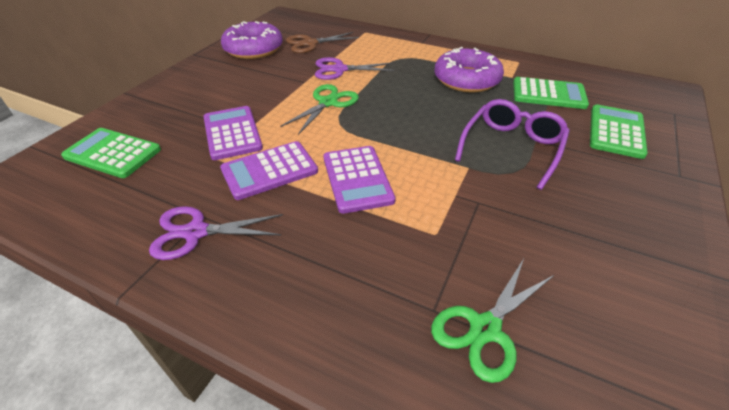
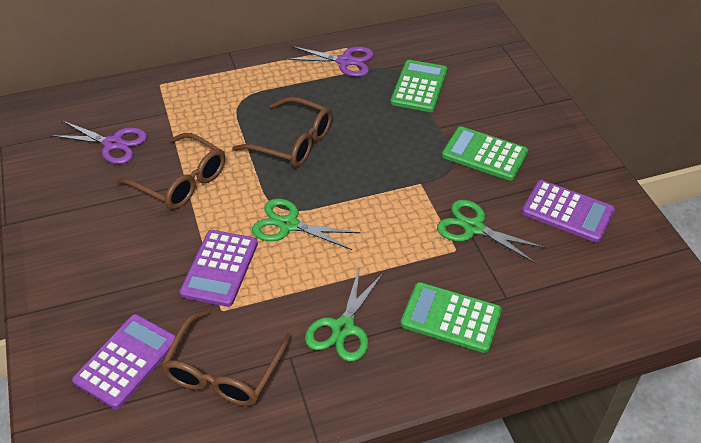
brown glasses: none = 0 -> [117,133,225,209] [161,309,292,406] [232,97,332,167] = 3
brown scissors: [286,32,359,53] = 1 -> none = 0
green scissors: [280,84,359,135] [431,259,554,383] = 2 -> [252,198,360,250] [305,266,384,362] [437,200,546,264] = 3
purple donut: [221,21,283,59] [434,47,504,93] = 2 -> none = 0
purple glasses: [455,99,570,190] = 1 -> none = 0

